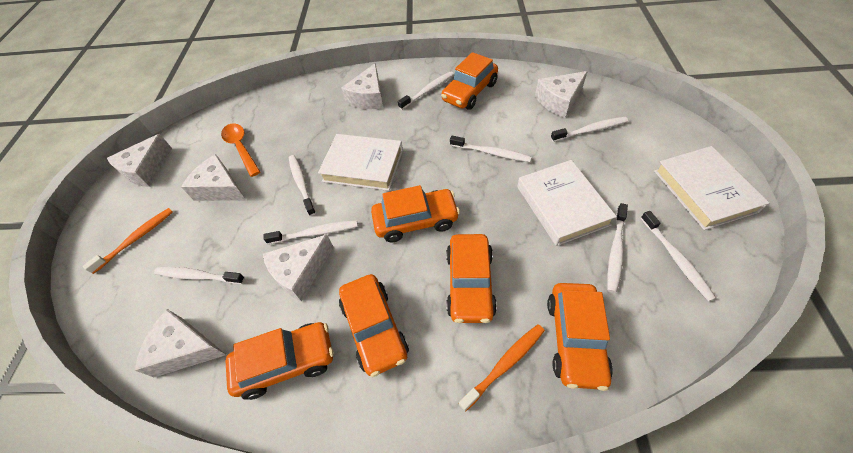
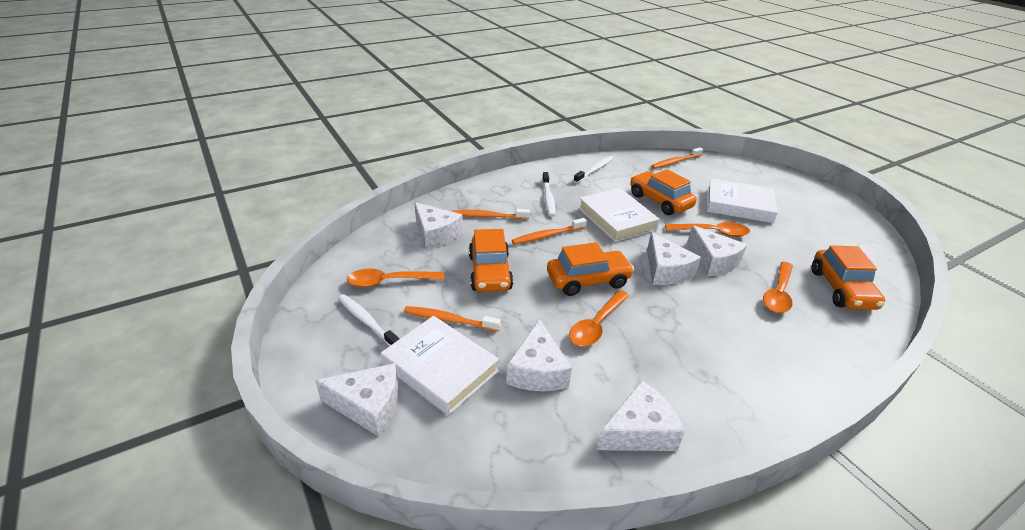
orange car: [226,322,334,400] [339,274,409,377] [371,185,460,243] [441,52,498,110] [446,234,497,323] [547,283,613,391] = 6 -> [469,229,513,292] [547,242,634,296] [630,169,697,215] [812,245,885,310] = 4
orange spoon: [221,123,260,177] = 1 -> [347,269,444,287] [569,290,629,346] [665,222,750,237] [763,262,793,313] = 4
orange toothbrush: [83,208,173,274] [459,324,545,412] = 2 -> [404,306,501,332] [452,209,530,220] [512,218,587,244] [651,147,703,169] = 4
white toothbrush: [154,267,245,284] [263,220,358,244] [289,155,316,216] [398,71,454,110] [450,136,531,162] [551,117,628,142] [607,203,628,293] [641,211,716,301] = 8 -> [338,294,400,346] [542,172,555,217] [574,156,613,183] = 3

